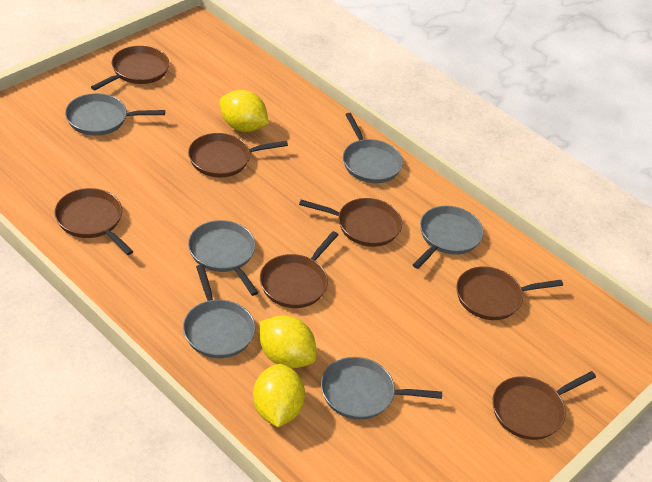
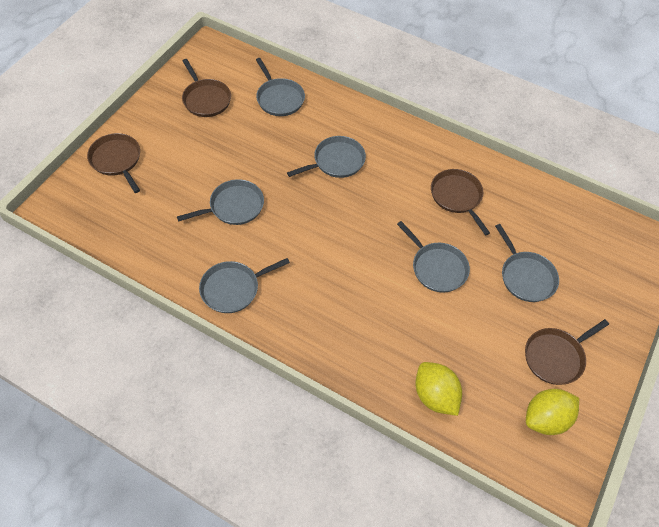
brown pan: [54,188,134,255] [91,46,169,90] [188,133,288,178] [260,231,338,308] [299,198,402,247] [456,266,563,320] [492,371,596,440] = 7 -> [87,133,140,193] [182,59,231,117] [431,169,490,235] [525,319,609,385] = 4
yellow lemon: [220,90,269,132] [253,364,305,427] [259,315,317,368] = 3 -> [415,362,462,416] [526,389,579,435] = 2

